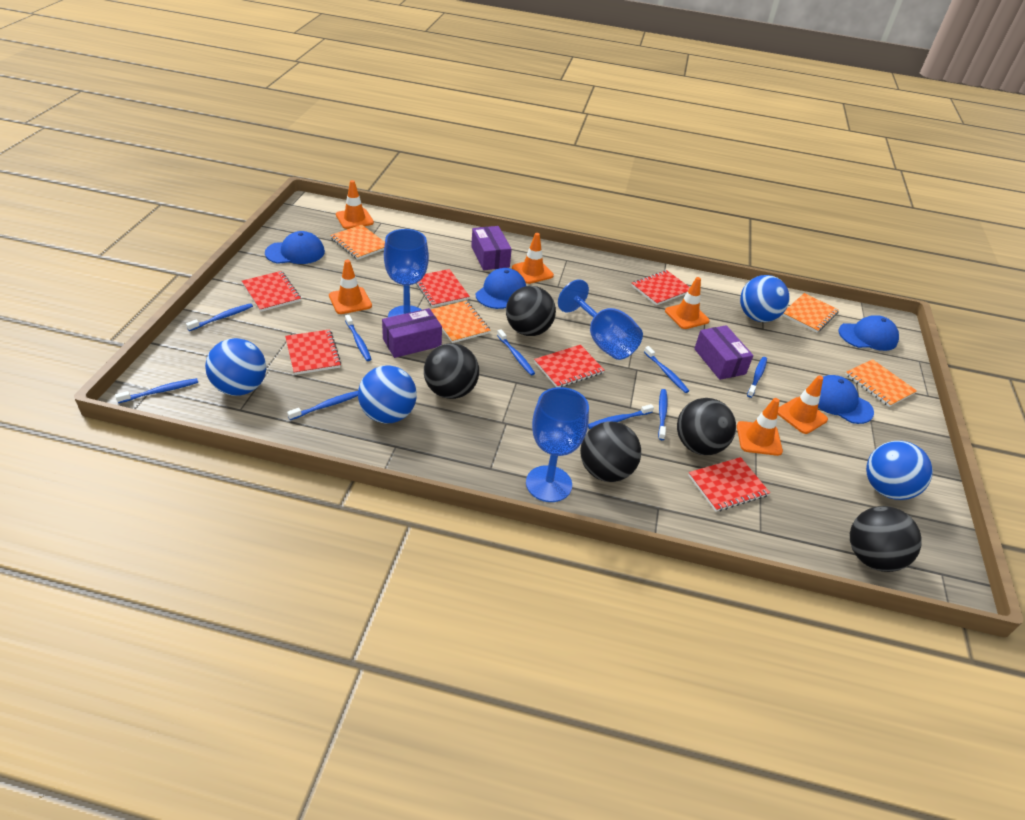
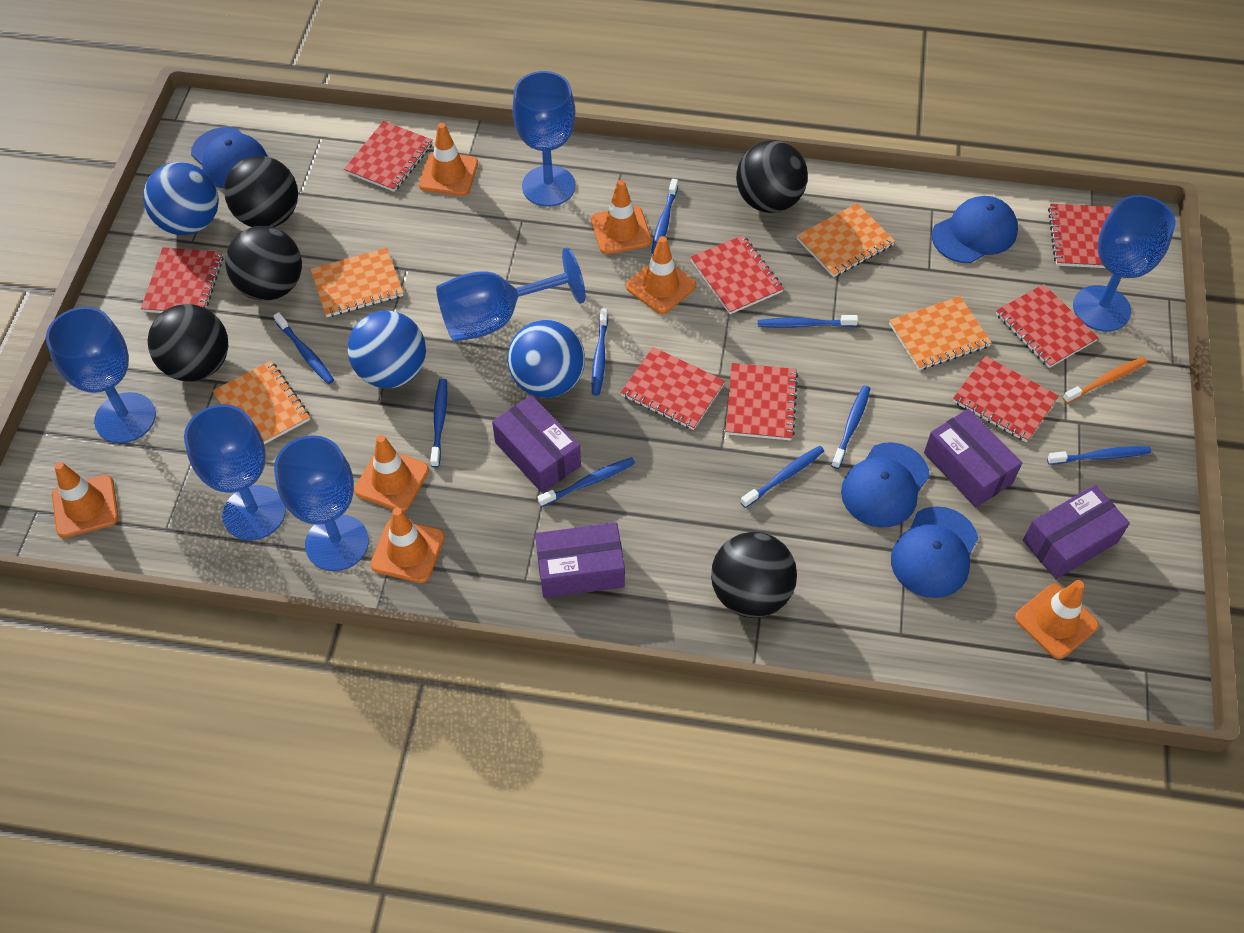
blue ball: [205,338,266,396] [358,365,417,423] [740,275,790,322] [866,441,933,500] = 4 -> [143,162,219,235] [348,311,426,388] [507,320,585,398] = 3
blue goblet: [384,229,429,317] [526,387,589,502] [558,279,643,360] = 3 -> [46,307,156,443] [184,404,286,540] [274,435,369,571] [436,247,585,342] [512,71,575,207] [1073,195,1175,332] = 6
orange toothbrush: none = 0 -> [1063,357,1147,403] = 1
orange traffic cone: [329,260,372,314] [336,180,374,229] [512,233,554,284] [665,277,710,329] [737,398,783,456] [778,376,828,434] = 6 -> [52,462,119,538] [354,435,429,511] [370,508,444,583] [419,123,478,196] [591,180,652,254] [626,236,696,314] [1015,580,1099,659] = 7
purple box: [382,308,442,358] [471,226,512,270] [694,325,753,380] = 3 -> [492,395,581,493] [535,522,625,598] [924,409,1022,507] [1023,485,1130,579] = 4
red notebook: [242,271,301,312] [285,329,341,375] [416,269,470,307] [534,345,605,387] [631,270,690,305] [688,457,770,512] = 6 -> [141,247,224,313] [344,121,433,192] [621,347,725,430] [690,235,784,314] [726,363,798,441] [953,356,1059,442] [996,284,1099,368] [1048,203,1111,268] = 8

